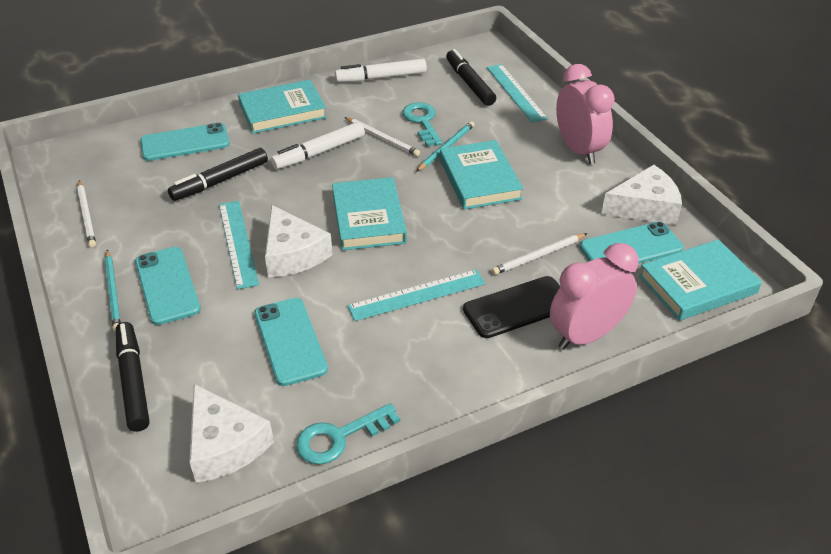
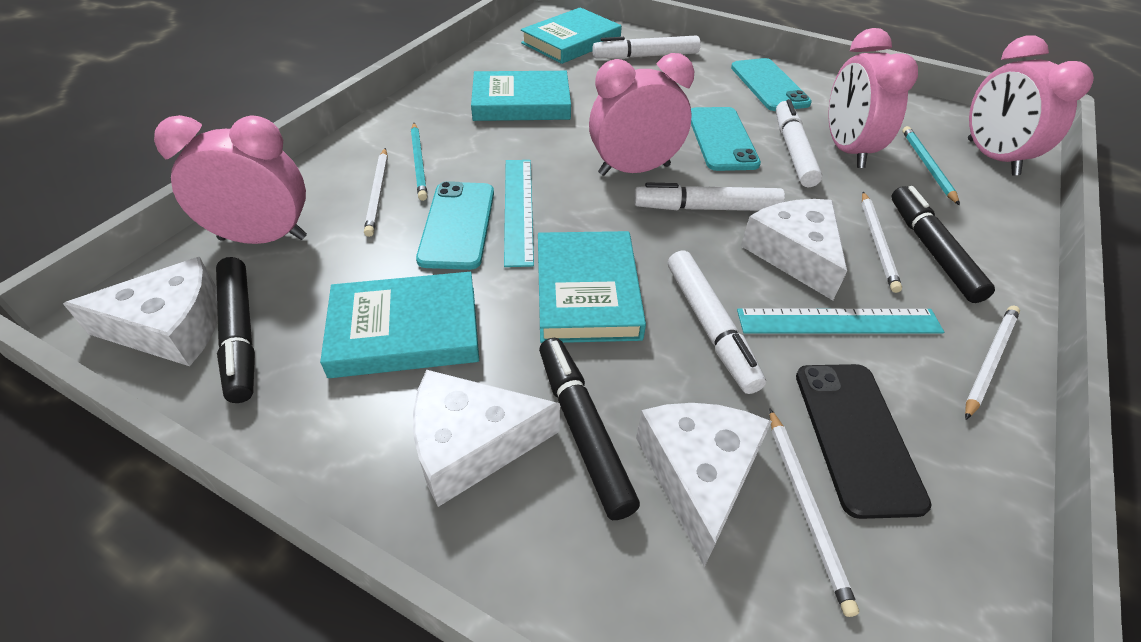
pink clock: [550,243,639,350] [556,64,615,164] = 2 -> [154,115,307,244] [589,53,694,176] [828,28,918,168] [968,35,1094,175] = 4
turquoise key: [296,403,400,464] [402,102,442,146] = 2 -> none = 0
turquoise phone: [135,247,201,325] [140,123,230,161] [254,298,328,386] [580,222,683,264] = 4 -> [416,181,494,270] [691,107,761,171] [731,58,812,111] = 3
turquoise ruler: [219,201,259,289] [347,270,485,321] [487,64,548,123] = 3 -> [504,160,534,267] [737,308,944,334] = 2
white cheese: [189,384,274,483] [265,205,333,277] [601,165,682,225] = 3 -> [63,257,218,366] [413,370,560,507] [636,403,772,567] [741,199,847,300] = 4
white marker: [271,122,365,169] [335,59,427,82] = 2 -> [592,35,700,59] [634,182,785,211] [668,250,766,394] [776,99,822,187] = 4
white pencil: [77,180,96,247] [344,117,420,156] [492,233,587,275] = 3 -> [364,148,388,237] [769,408,859,617] [862,192,902,293] [965,306,1020,420] = 4

